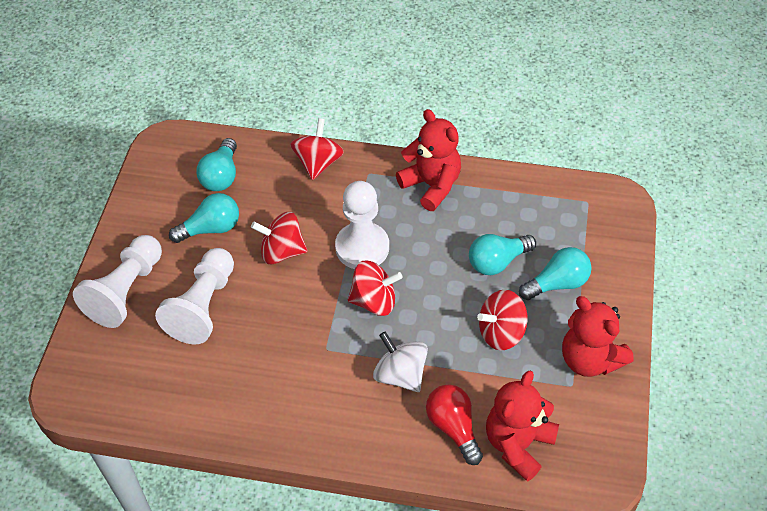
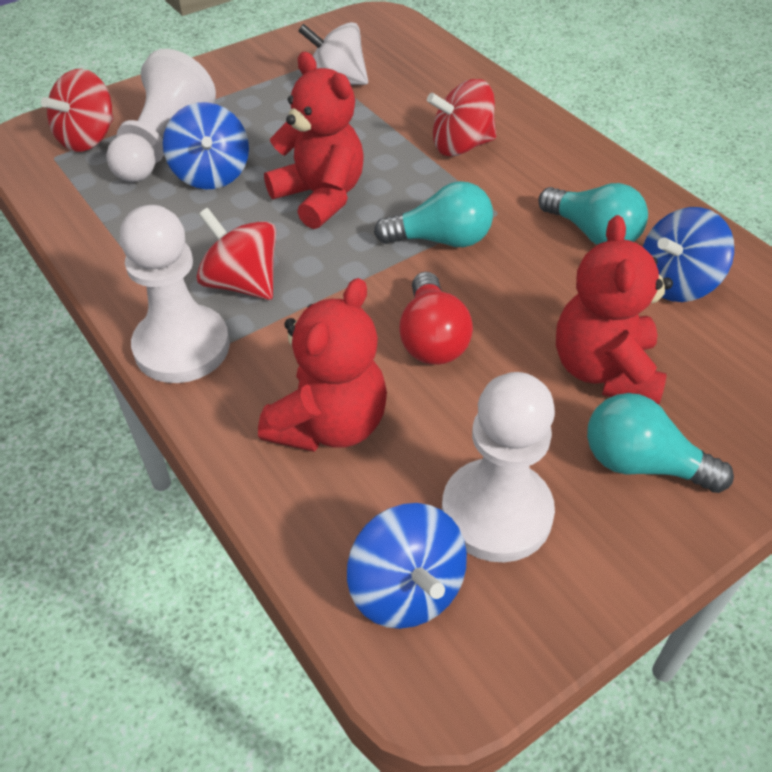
blue spinning top: none = 0 -> [163,102,249,189] [347,503,467,629] [643,207,734,302] = 3
red spinning top: [251,212,308,264] [290,118,344,180] [348,260,403,316] [477,289,528,351] = 4 -> [41,69,113,152] [197,208,276,300] [427,79,496,156] = 3
turquoise light bulb: [169,193,239,243] [196,138,237,191] [469,234,536,275] [519,247,592,300] = 4 -> [374,181,493,247] [538,183,648,245] [587,393,734,493] = 3

